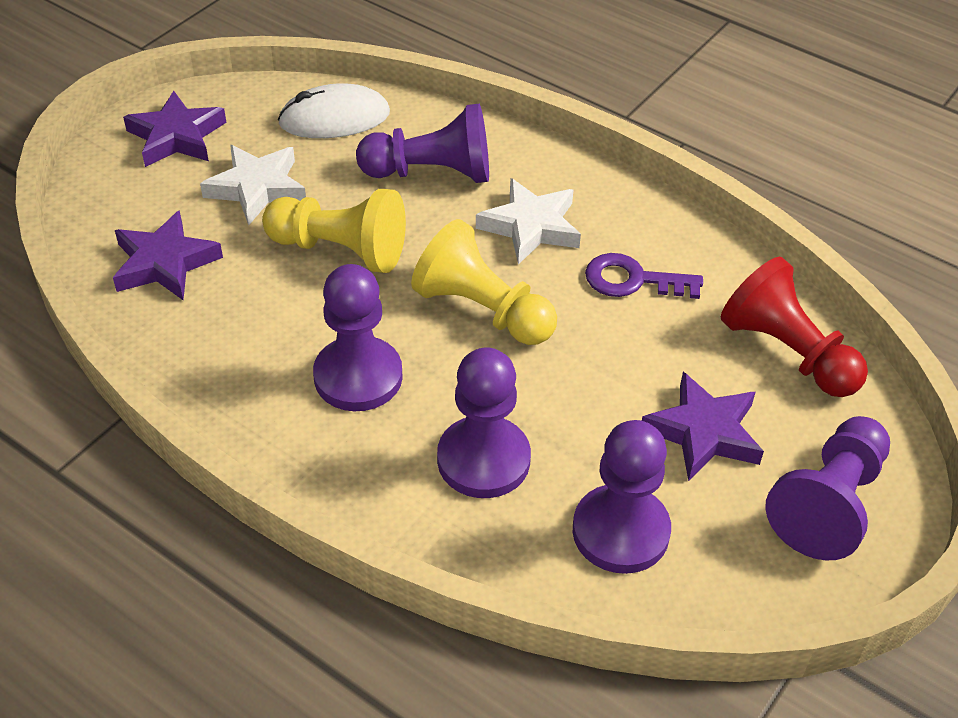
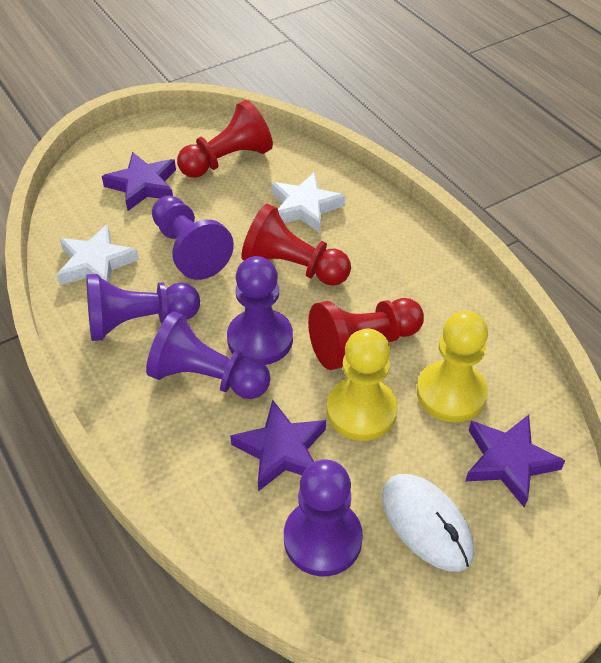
purple key: [585,253,703,299] = 1 -> none = 0
red pawn: [721,257,868,397] = 1 -> [177,100,273,178] [241,204,351,286] [308,298,424,370] = 3

